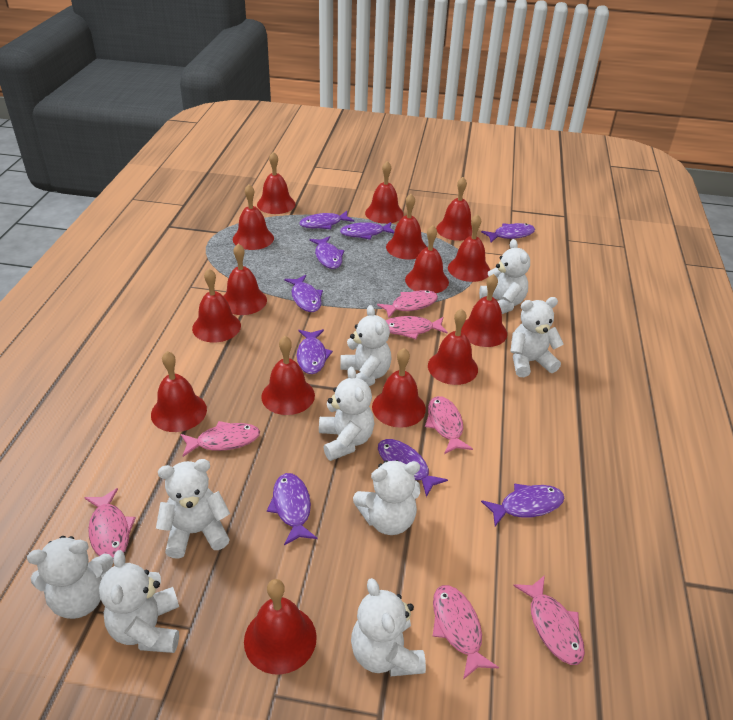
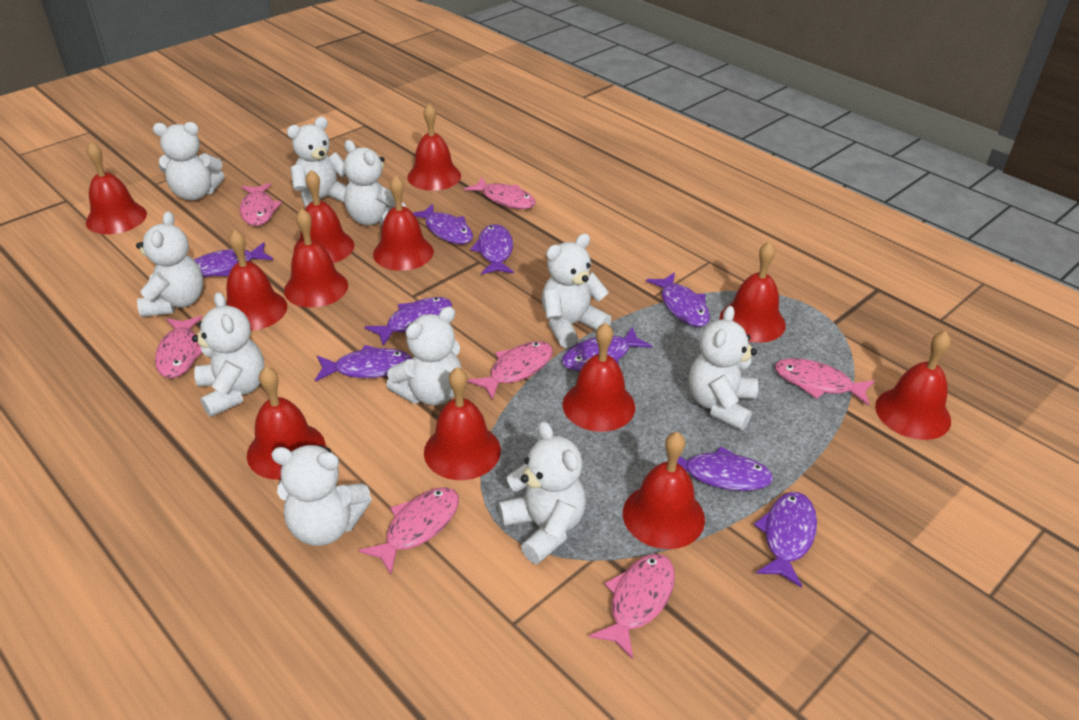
red bell: [151,351,207,432] [192,269,241,343] [224,244,267,315] [233,184,274,250] [244,579,317,674] [257,152,295,214] [261,336,315,415] [365,161,404,224] [372,348,426,428] [386,194,427,259] [405,225,449,293] [428,309,478,385] [436,177,472,241] [448,214,490,282] [461,274,507,347] = 15 -> [86,142,147,234] [226,229,287,331] [247,366,325,480] [284,209,348,308] [294,170,354,263] [373,175,434,271] [407,103,461,191] [424,367,501,480] [563,323,635,432] [623,432,705,549] [720,241,786,343] [875,331,951,440] = 12
white teddy bear: [27,536,114,619] [99,550,179,653] [156,459,230,558] [319,367,374,461] [341,305,392,386] [351,578,426,676] [353,460,420,535] [479,239,530,314] [510,297,564,377] = 9 -> [136,211,203,317] [153,122,224,200] [192,292,265,417] [271,445,372,546] [287,117,347,208] [344,140,406,225] [386,306,462,405] [498,421,586,564] [542,234,611,348] [689,306,758,430] = 10

